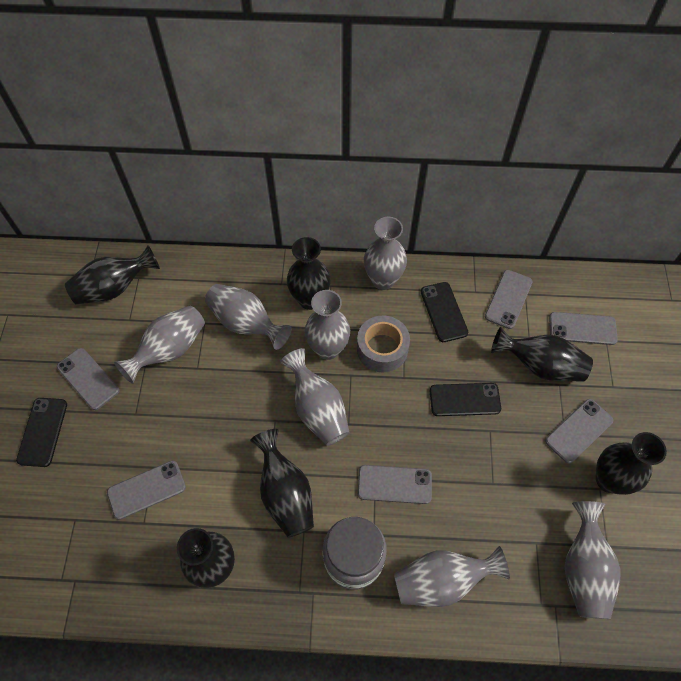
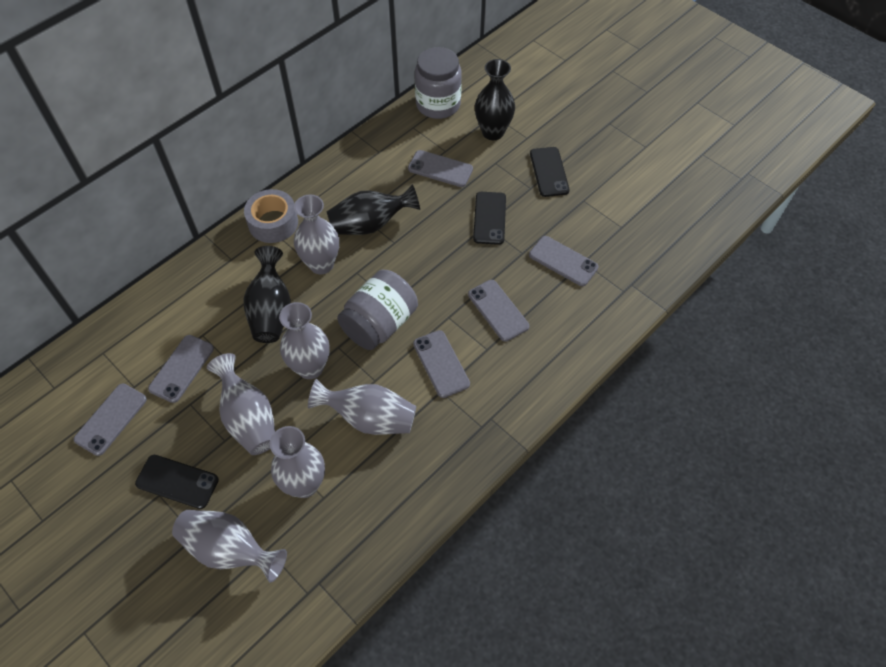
black vase: [65,245,160,305] [177,528,235,588] [250,429,314,538] [287,237,331,310] [491,327,593,382] [596,432,667,495] = 6 -> [243,246,291,343] [327,184,420,235] [475,59,515,140] = 3
grey jar: [323,517,387,590] = 1 -> [337,270,418,350] [415,47,462,119] = 2
grey vase: [114,306,205,384] [205,284,291,350] [280,348,350,446] [305,290,350,360] [364,217,407,290] [394,546,510,607] [564,501,621,619] = 7 -> [172,510,287,583] [207,353,275,455] [270,426,325,498] [279,302,330,379] [294,194,339,275] [308,379,417,435] = 6

